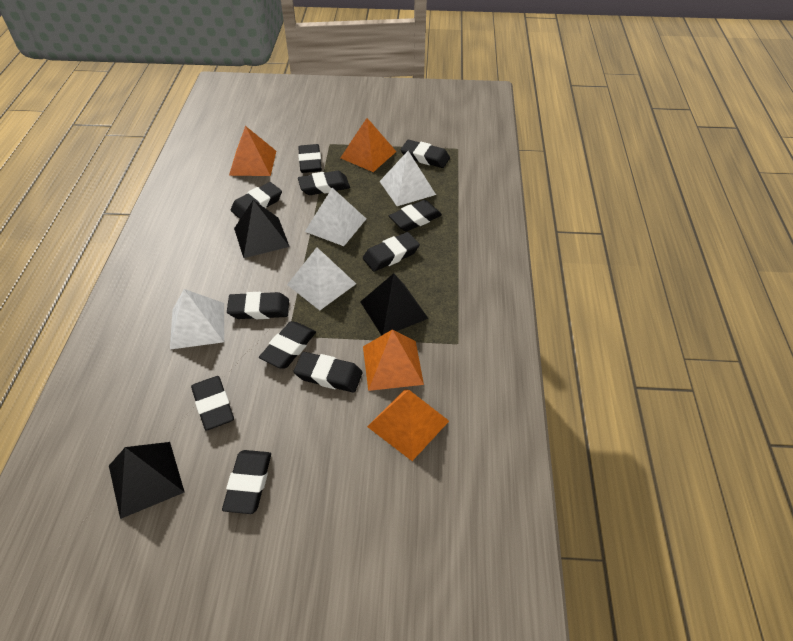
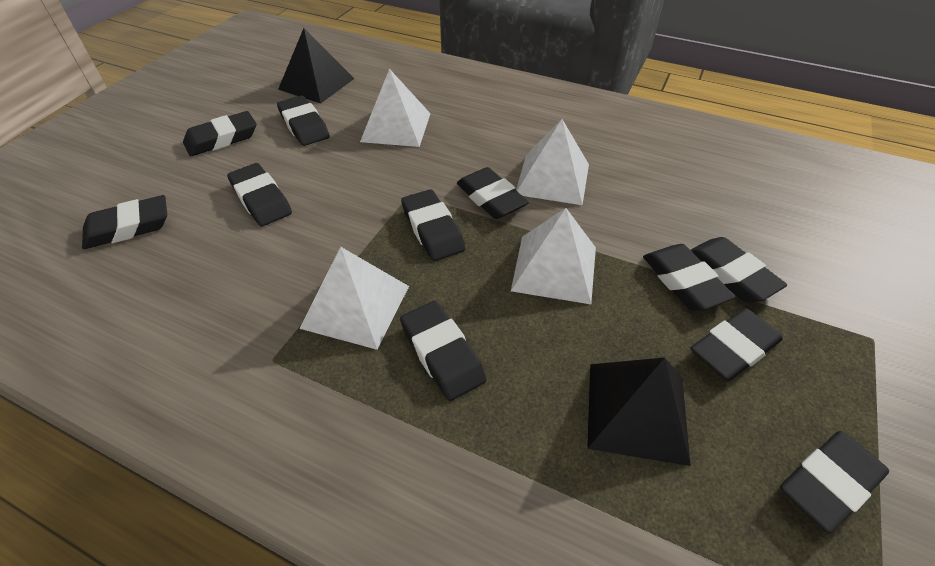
black pyramid: [109,442,185,519] [234,200,290,258] [360,273,429,335] = 3 -> [278,28,354,103] [587,357,691,466] = 2
orange pyramid: [229,126,276,176] [340,118,397,172] [363,329,424,391] [367,389,449,461] = 4 -> none = 0

